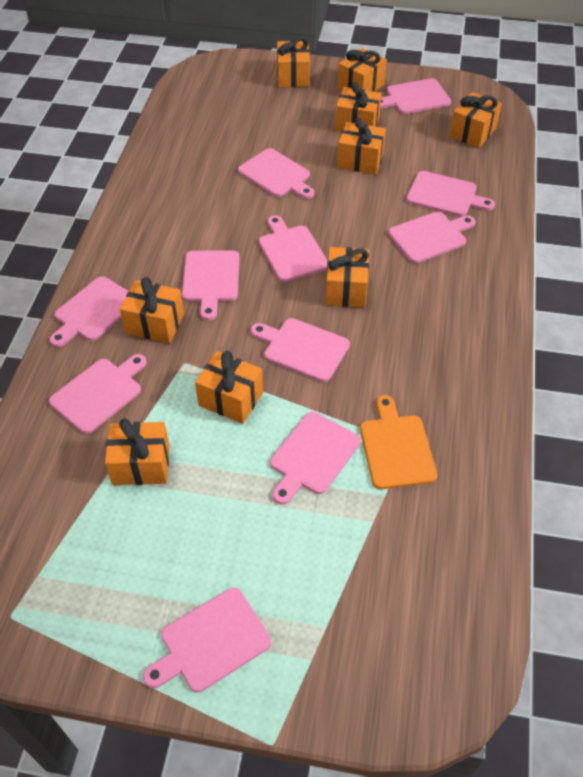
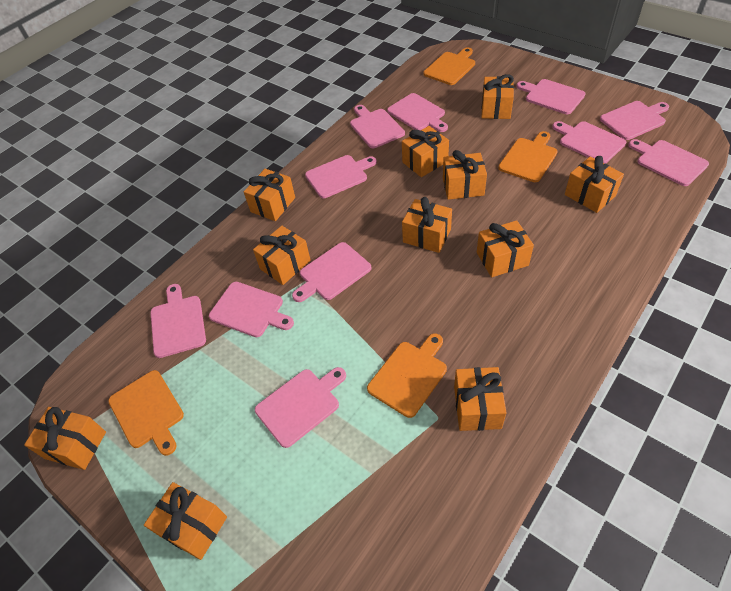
orange cutting board: [360,395,437,489] = 1 -> [108,370,184,456] [367,333,447,418] [424,47,475,85] [498,131,558,182] = 4
orange gift: [105,418,169,485] [120,277,184,343] [195,351,263,424] [277,37,310,87] [325,247,369,307] [335,82,382,132] [337,117,386,175] [338,48,387,92] [449,92,502,148] = 9 -> [24,407,106,470] [144,482,227,560] [244,169,295,221] [253,226,311,285] [402,126,449,177] [402,197,452,253] [443,150,487,200] [454,367,507,431] [477,220,534,277] [481,74,514,119] [565,156,624,213] = 11

